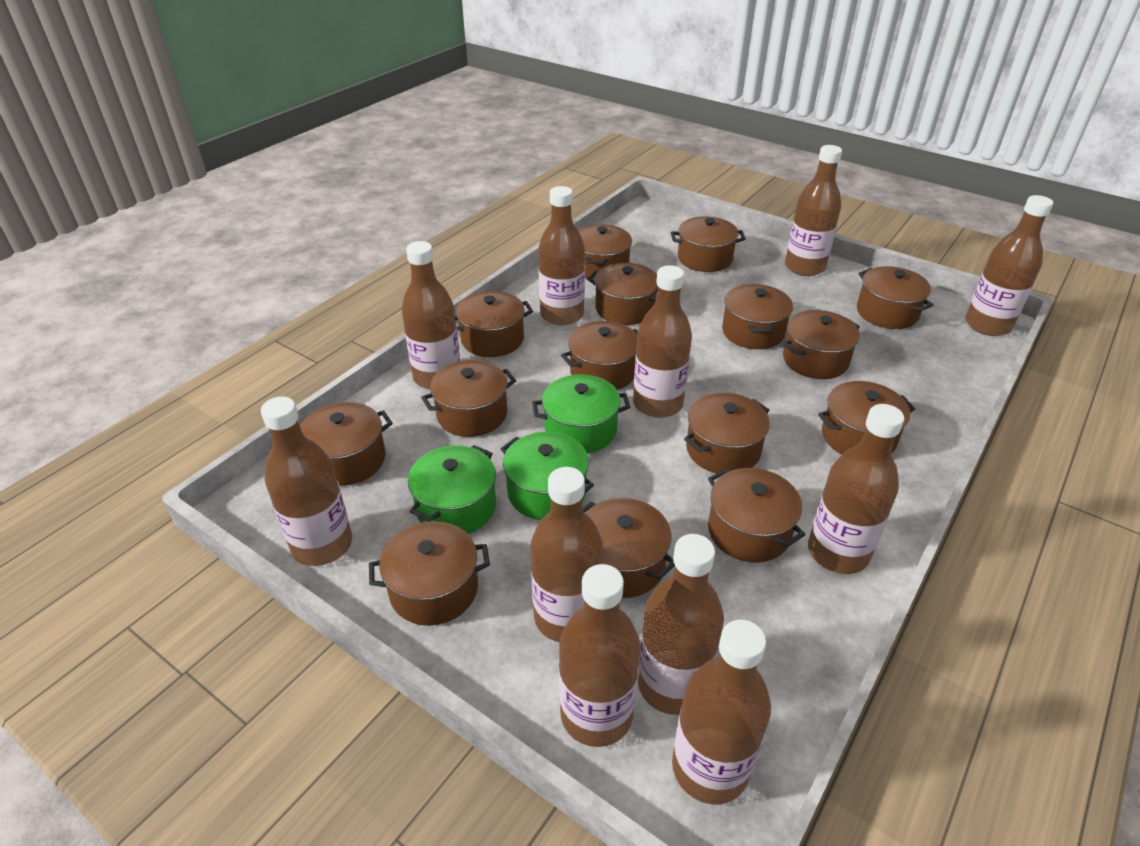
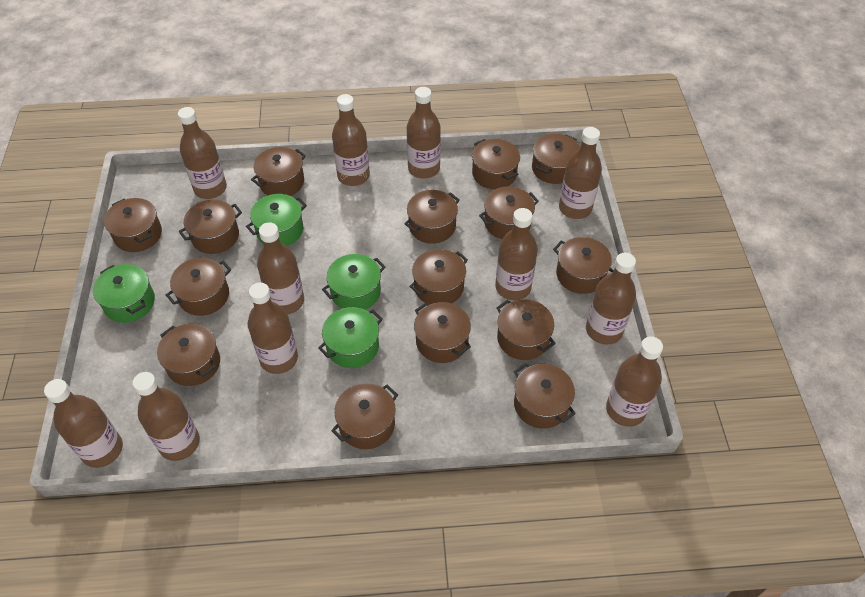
green pot: [408,445,496,534] [501,432,594,520] [532,374,630,453] = 3 -> [93,264,155,323] [246,194,307,246] [318,307,383,368] [322,254,385,310] = 4

